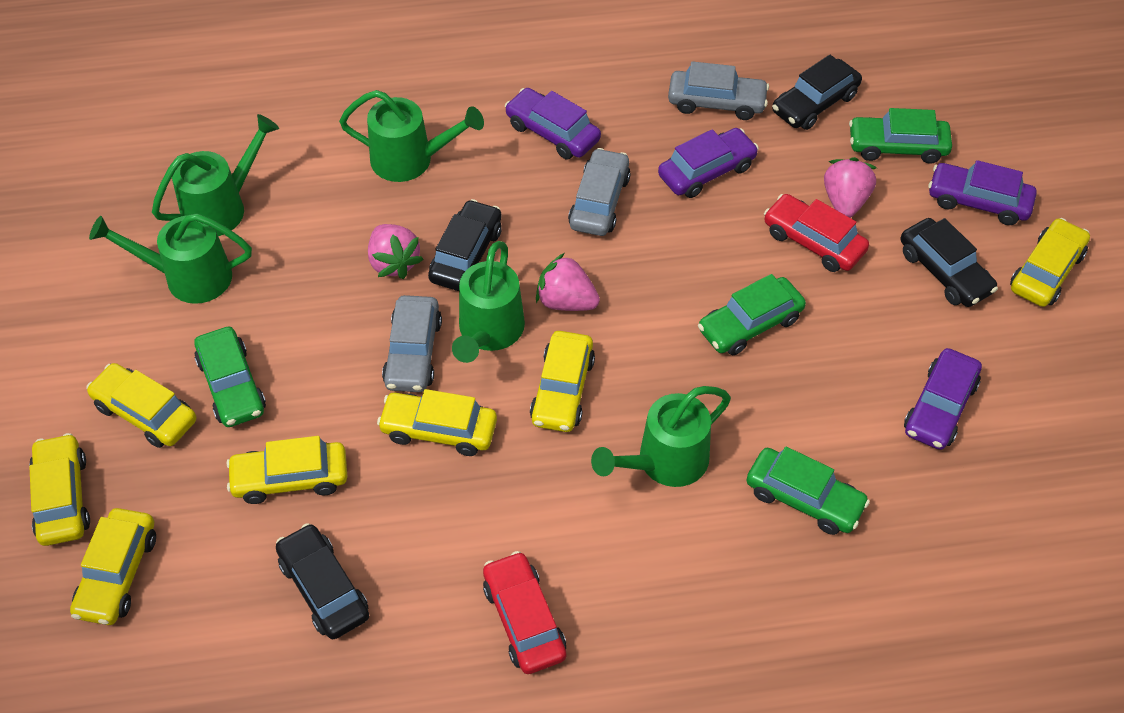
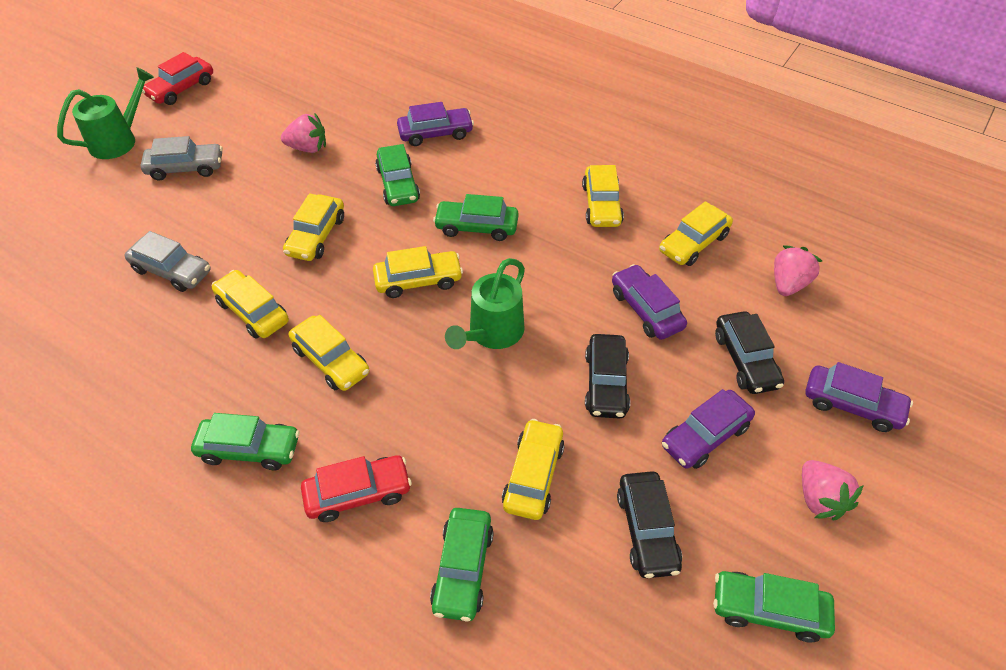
black car: [276,523,369,639] [428,199,502,291] [772,55,862,130] [901,218,998,307] = 4 -> [585,334,630,419] [617,471,682,578] [715,311,784,394] = 3
green car: [194,327,266,427] [698,274,806,355] [746,447,870,535] [849,108,952,164] = 4 -> [191,413,300,470] [375,144,420,206] [430,508,494,621] [433,194,518,241] [713,571,835,643] = 5
green watering can: [89,213,252,304] [152,114,279,236] [339,90,484,182] [452,241,525,363] [591,386,731,487] = 5 -> [57,67,154,159] [445,258,525,349] = 2
grey car: [382,295,442,392] [568,148,631,236] [668,61,769,120] = 3 -> [125,231,211,292] [141,136,223,181] = 2

